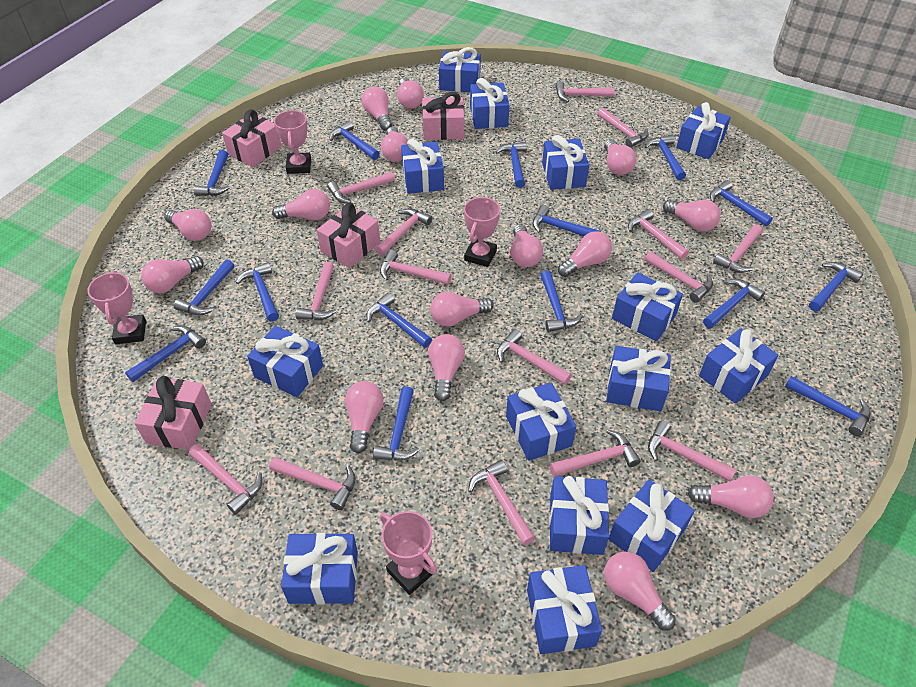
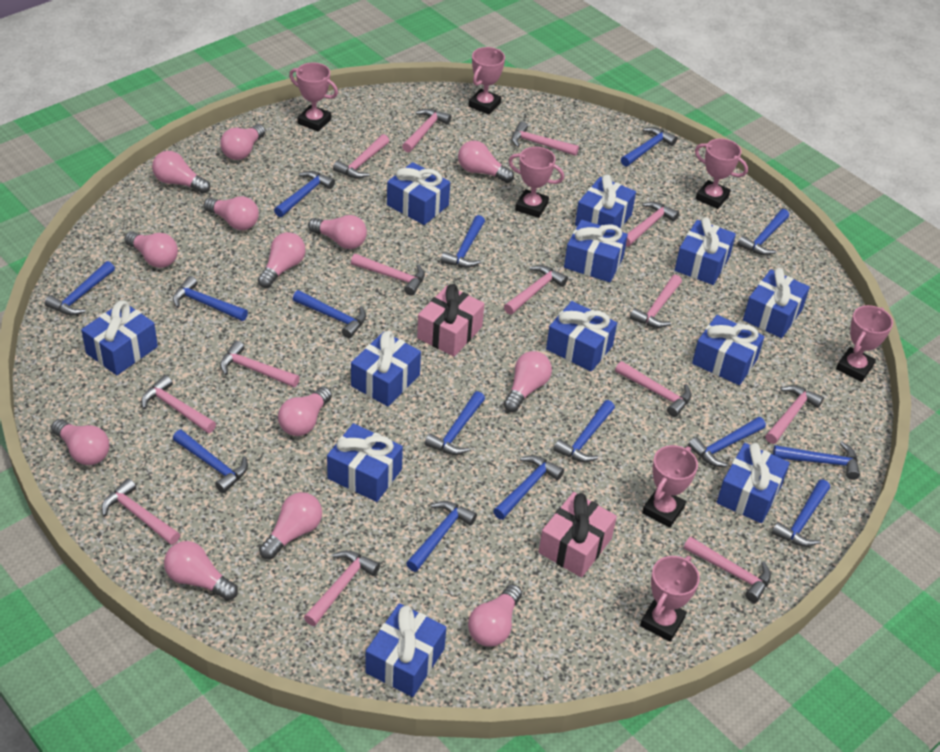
blue gift: [247,326,323,397] [281,533,358,604] [401,139,444,194] [439,47,481,92] [470,78,509,129] [506,383,576,461] [527,565,602,654] [542,135,589,190] [549,476,609,555] [606,346,671,411] [609,479,695,572] [612,273,683,341] [676,102,731,159] [699,328,778,404] = 14 -> [81,300,158,375] [327,423,403,502] [351,331,421,406] [365,603,446,697] [387,162,450,225] [546,301,617,372] [564,220,628,282] [575,174,636,229] [675,217,736,285] [692,315,765,385] [717,443,790,523] [743,268,810,338] = 12
pink gift: [134,376,212,450] [222,109,282,167] [317,203,380,268] [422,92,464,140] = 4 -> [417,284,484,357] [539,492,617,577] = 2
pink hammer: [189,444,262,514] [269,457,356,510] [296,262,337,320] [327,172,395,203] [375,208,433,256] [380,250,451,285] [468,460,535,545] [497,329,572,385] [550,430,641,476] [555,81,615,102] [597,108,649,147] [628,209,689,260] [645,251,713,303] [648,420,736,482] [713,225,763,273] = 15 -> [102,478,180,545] [141,375,216,433] [220,341,300,387] [304,550,380,626] [333,134,389,179] [351,254,425,296] [402,109,451,152] [504,265,568,314] [512,121,579,156] [615,361,692,417] [626,202,679,247] [630,275,682,328] [684,536,771,603] [765,385,824,444] = 14
pink light bulb: [141,256,204,293] [164,209,211,241] [272,189,330,220] [345,381,383,453] [362,87,392,131] [381,127,408,162] [397,78,424,108] [428,334,465,401] [430,292,494,327] [510,224,543,267] [558,231,612,277] [604,139,636,175] [604,552,676,631] [663,200,720,231] [688,475,773,518] = 15 -> [51,419,109,465] [124,231,178,268] [152,151,210,194] [164,541,238,601] [204,196,259,230] [220,124,265,160] [258,232,306,288] [259,492,322,559] [278,387,332,436] [308,215,367,249] [458,140,514,183] [468,584,522,647] [503,351,552,412] = 13
pink trophy: [87,271,146,344] [274,110,311,174] [380,511,437,595] [464,197,500,267] = 4 -> [289,62,338,132] [469,47,505,115] [508,147,564,218] [640,556,700,642] [642,445,698,528] [695,138,748,209] [836,305,893,382] = 7

